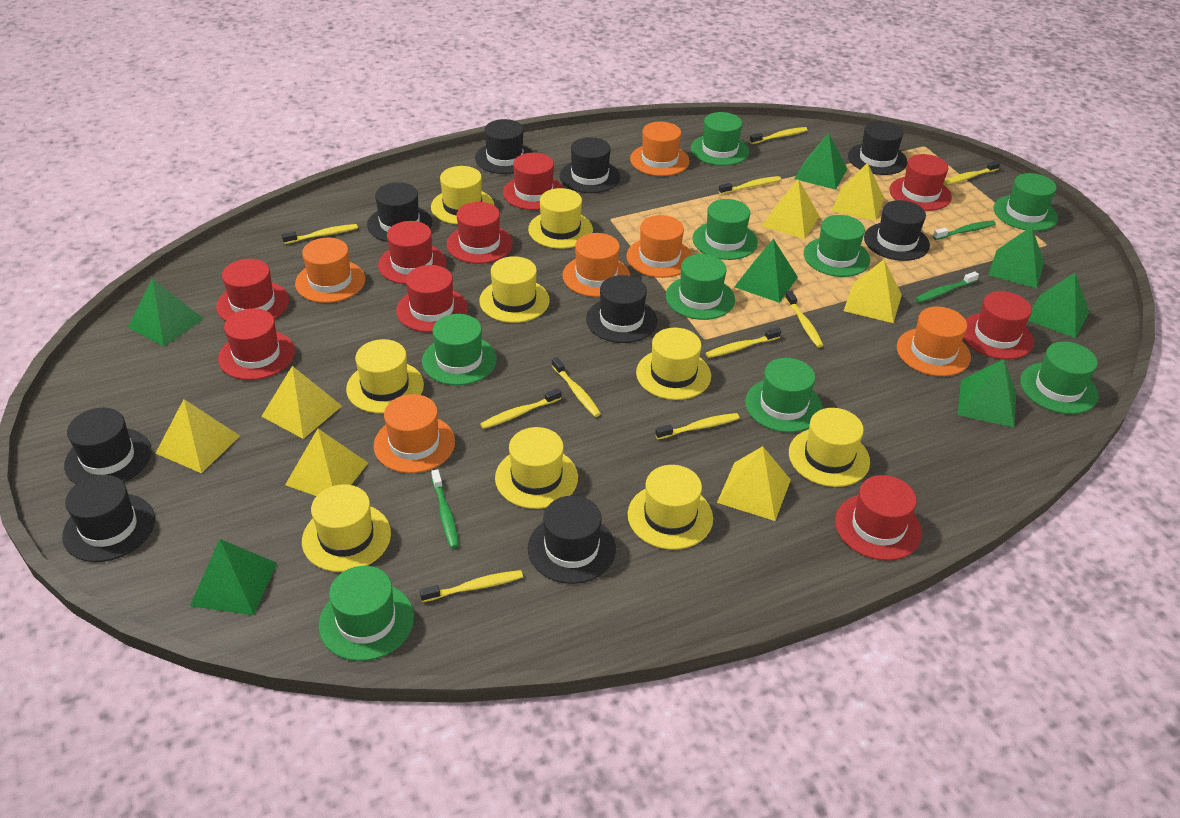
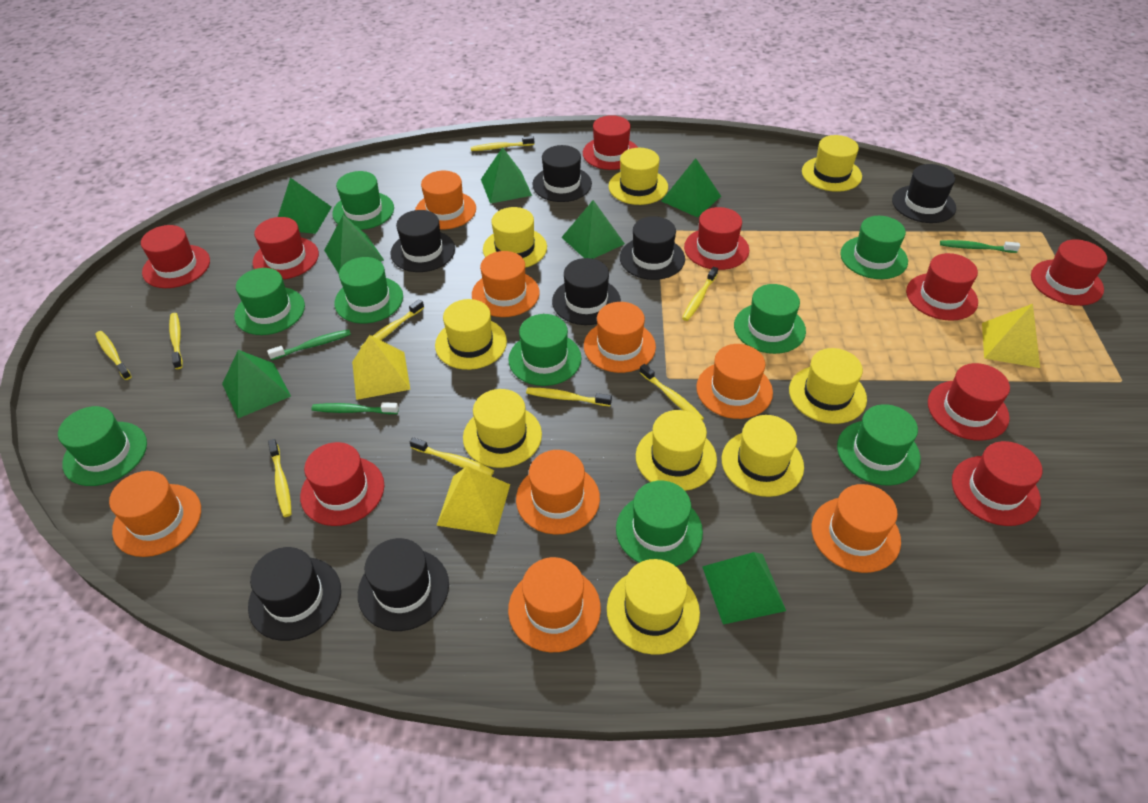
black hat: [62,475,155,562] [64,408,152,484] [367,182,432,242] [475,119,533,174] [528,496,616,584] [560,137,620,193] [586,275,657,343] [848,121,907,175] [864,200,930,261] = 9 -> [248,547,341,641] [358,538,449,631] [390,210,455,272] [532,145,592,202] [552,258,621,325] [620,216,685,280] [892,164,956,223] = 7
orange hat: [295,238,365,303] [373,394,455,473] [562,233,630,297] [627,215,692,278] [630,122,690,176] [897,307,971,376] = 6 -> [109,471,201,557] [415,171,476,230] [472,251,540,317] [508,557,601,652] [516,450,600,534] [584,302,656,373] [696,344,773,419] [812,484,901,573] = 8
yellow pyramid: [155,399,240,473] [261,366,342,439] [285,429,368,496] [717,446,791,521] [762,179,820,239] [832,163,884,221] [844,260,902,323] = 7 -> [352,335,410,400] [436,466,510,535] [982,304,1040,368] = 3
yellow toothbrush: [282,224,358,244] [420,570,523,602] [480,388,561,429] [551,357,601,417] [655,413,740,439] [705,327,781,358] [719,176,781,195] [750,127,807,144] [785,291,823,348] [944,161,1000,185] = 10 -> [95,331,132,380] [169,313,183,369] [268,439,292,517] [360,299,424,348] [410,437,494,476] [470,136,534,151] [526,388,612,406] [639,364,704,420] [682,267,718,321] = 9

